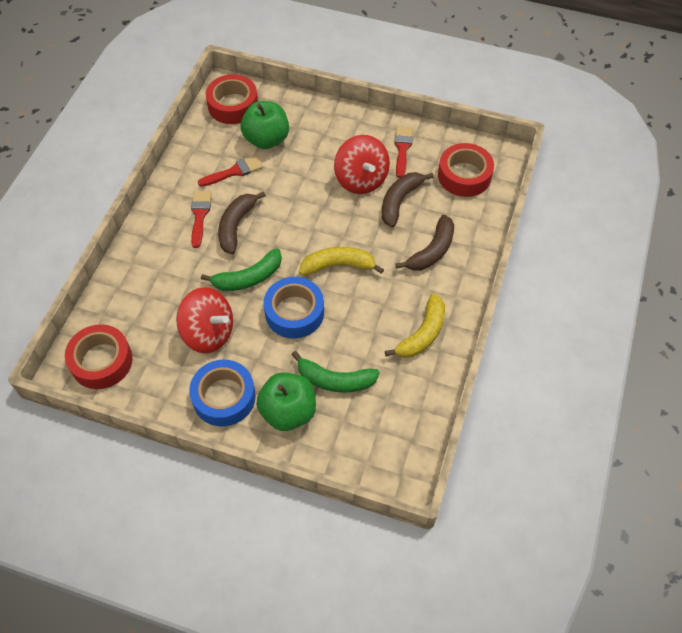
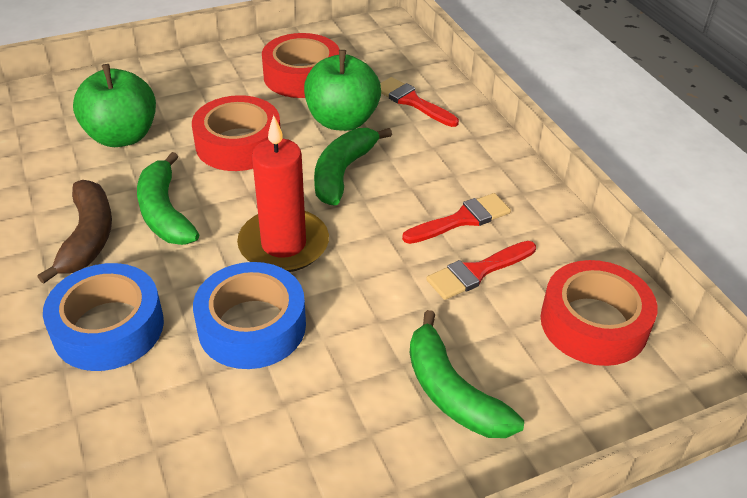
brown banana: [218,191,266,254] [382,172,434,228] [395,215,454,271] = 3 -> [37,180,112,284] = 1
green banana: [201,248,282,291] [291,351,380,393] = 2 -> [137,152,199,245] [314,128,392,206] [410,310,524,438] = 3
red candle: none = 0 -> [237,115,329,272] = 1
red spinning top: [176,287,233,353] [334,135,390,194] = 2 -> none = 0
yellow banana: [299,247,384,275] [385,294,445,358] = 2 -> none = 0

